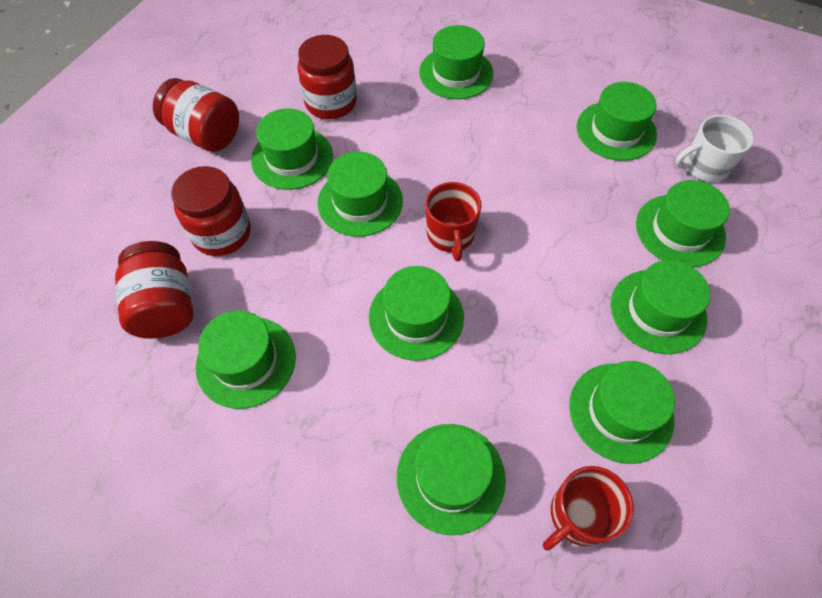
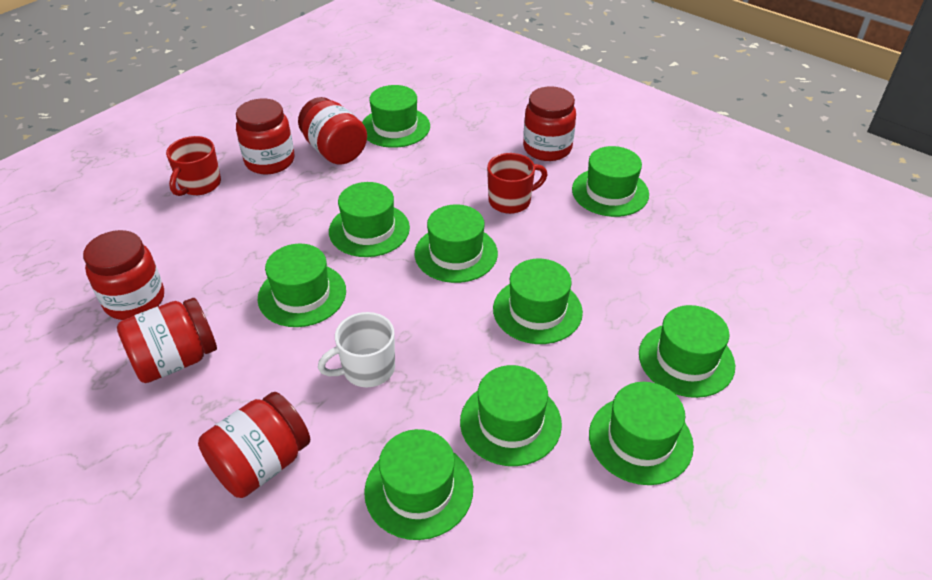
red jar: [115,241,194,339] [153,78,239,152] [171,166,251,256] [297,35,357,119] = 4 -> [83,230,164,320] [117,298,217,383] [198,392,310,498] [236,99,294,174] [298,97,367,165] [523,86,576,161] = 6

